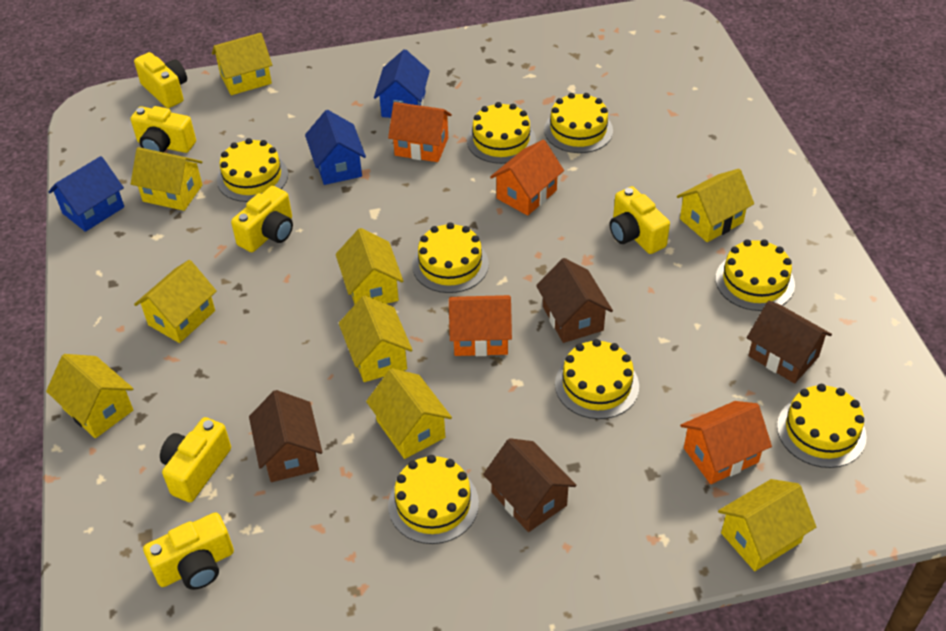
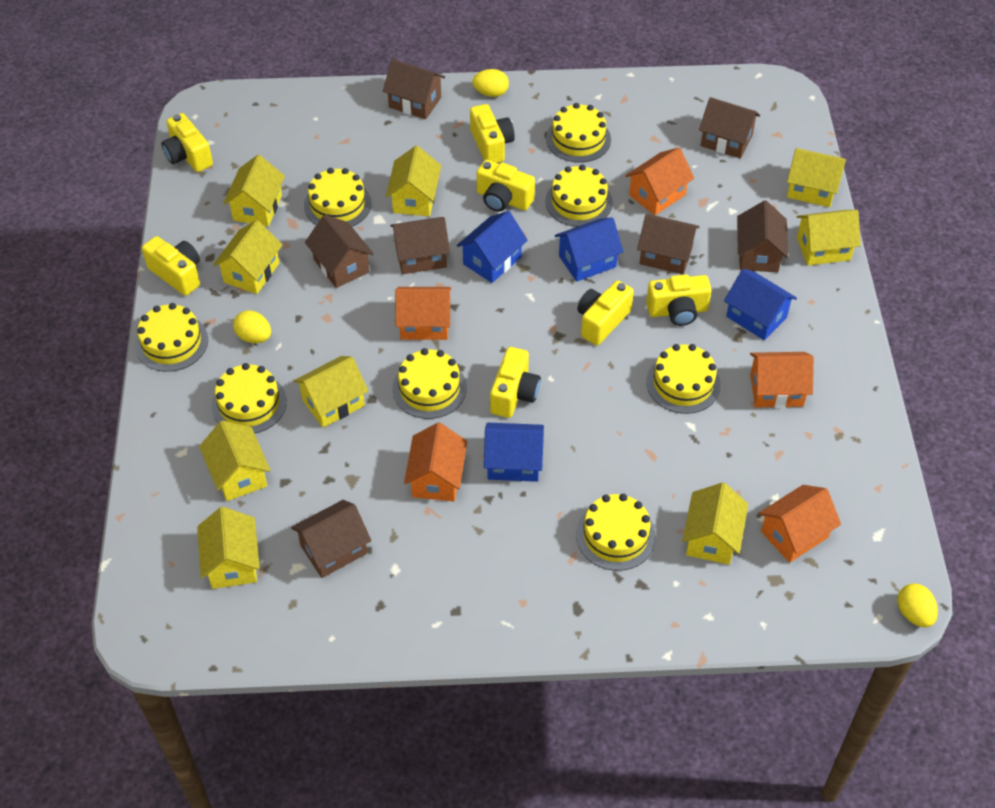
blue house: [48,156,124,232] [305,110,366,185] [374,49,430,118] = 3 -> [457,211,528,283] [484,423,544,482] [555,217,624,282] [724,269,797,340] = 4
brown house: [249,390,322,482] [483,438,576,532] [536,258,613,343] [747,301,832,384] = 4 -> [291,500,371,578] [305,215,374,288] [383,59,445,119] [390,217,450,274] [637,214,700,274] [699,97,760,159] [737,200,788,272] = 7
orange house: [388,102,452,162] [449,295,512,356] [490,140,564,216] [680,401,772,484] = 4 -> [395,287,451,340] [404,423,467,502] [625,147,694,215] [750,352,814,408] [759,485,841,563] = 5
yellow camera: [131,106,196,153] [134,52,187,108] [143,512,234,590] [160,417,231,502] [231,186,293,252] [610,186,670,254] = 6 -> [142,236,200,296] [161,113,213,172] [470,104,515,163] [477,160,535,212] [490,347,541,418] [577,280,634,345] [646,274,712,326] = 7
yellow egg: none = 0 -> [233,310,271,343] [472,69,509,97] [897,583,938,627] = 3

